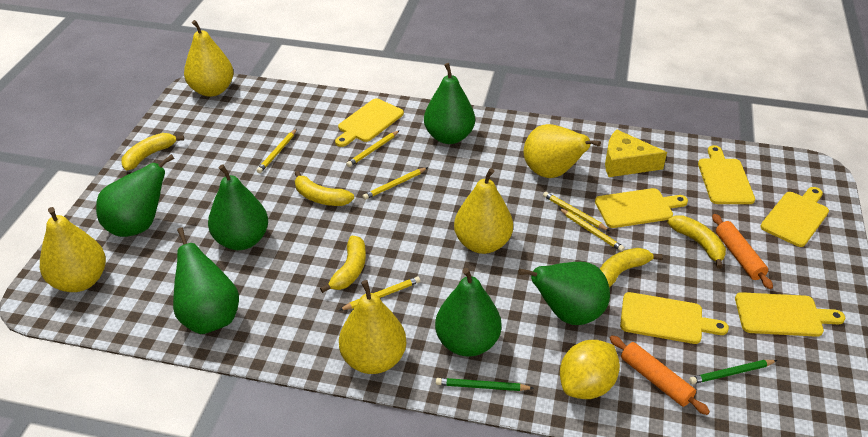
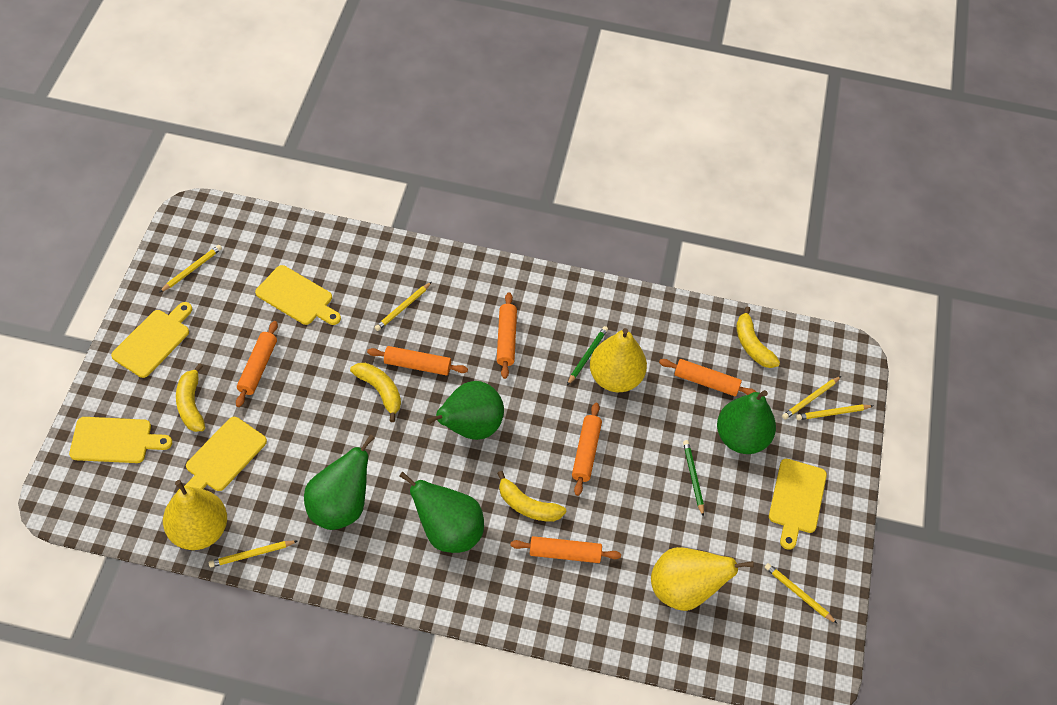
green pear: [96,154,175,237] [173,227,239,334] [208,164,268,250] [424,63,475,144] [435,268,502,357] [518,262,610,325] = 6 -> [304,434,375,530] [399,472,484,553] [426,381,504,440] [717,390,776,454] = 4
orange rolling pin: [610,335,710,415] [712,214,773,289] = 2 -> [236,321,278,407] [367,346,468,376] [497,292,517,379] [510,536,621,563] [572,403,602,496] [659,359,756,396] = 6
yellow banana: [121,133,184,170] [294,171,354,206] [320,236,366,293] [600,248,662,288] [667,215,726,269] = 5 -> [176,363,205,432] [350,363,401,422] [497,471,566,522] [736,306,780,368] = 4
yellow cheese: [605,129,667,177] = 1 -> none = 0
yellow cutting board: [335,98,404,147] [595,188,688,228] [620,292,729,344] [698,145,755,204] [735,292,845,337] [760,187,829,247] = 6 -> [69,417,172,463] [111,302,192,378] [185,417,267,491] [255,265,341,325] [769,459,827,550] = 5
yellow lemon: [560,340,620,399] = 1 -> none = 0
yellow pear: [40,207,106,292] [184,20,234,97] [339,280,406,374] [454,168,513,254] [524,124,601,178] = 5 -> [163,480,227,550] [590,328,647,392] [651,547,754,611] = 3

